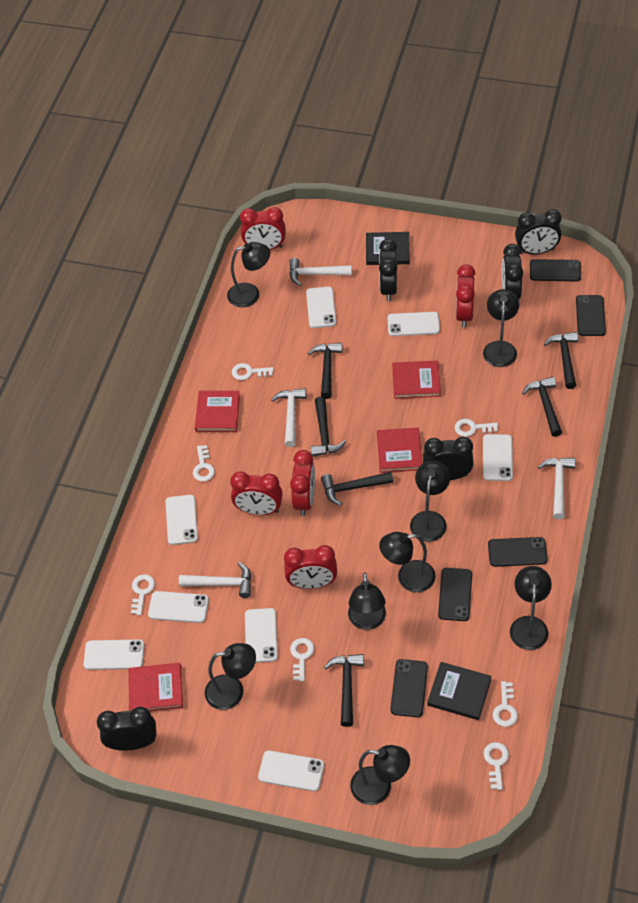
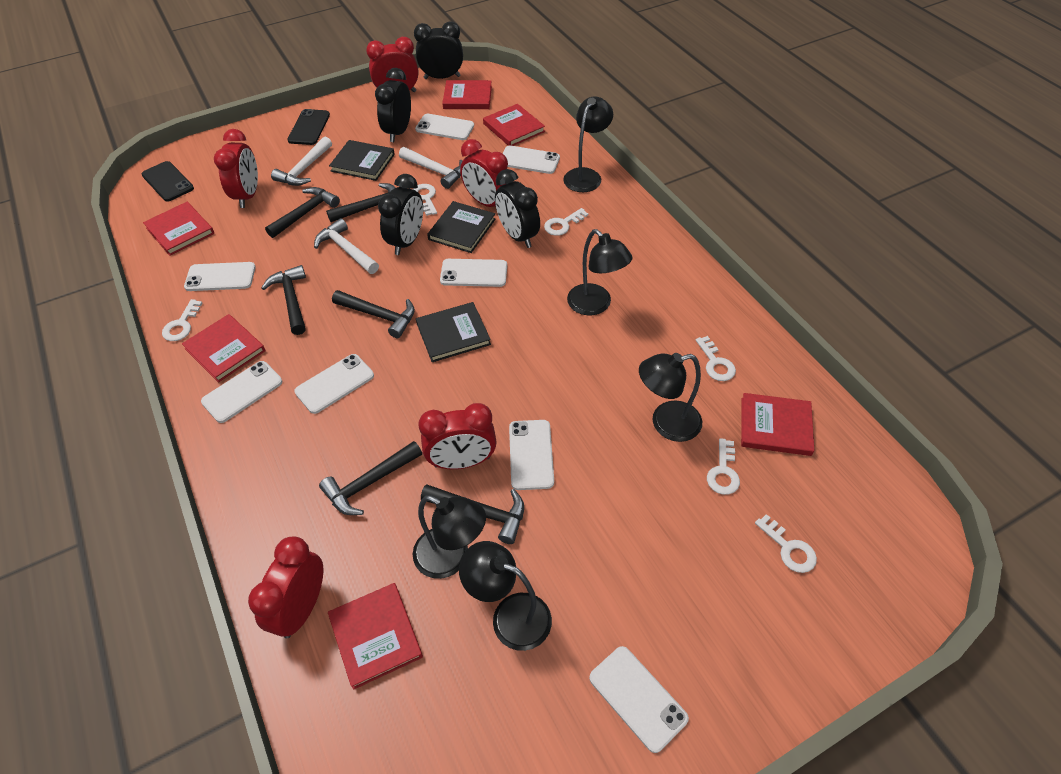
black book: [366,232,410,265] [427,662,492,720] = 2 -> [329,140,395,181] [416,302,491,362] [427,201,496,253] = 3
black clock: [97,707,156,750] [379,239,397,301] [423,437,474,480] [502,244,523,300] [515,209,562,255] = 5 -> [375,68,411,142] [378,174,423,255] [414,21,463,79] [495,169,540,248] = 4
black lamp: [205,643,256,710] [227,242,270,307] [348,573,386,630] [350,745,410,805] [379,532,435,592] [410,461,450,542] [483,289,519,367] [510,566,552,650] = 8 -> [413,496,486,579] [459,541,552,651] [563,97,613,192] [567,229,632,315] [639,353,702,442] = 5
black phone: [390,659,428,717] [438,568,472,621] [488,537,548,567] [530,259,581,281] [576,295,606,336] = 5 -> [142,161,194,202] [287,109,330,145] = 2
red book: [128,663,183,711] [195,391,240,432] [377,428,422,473] [392,361,441,399] = 4 -> [143,202,214,256] [182,314,266,383] [328,583,423,690] [442,80,492,109] [483,104,545,146] [741,393,814,456] = 6
white hammer: [179,562,251,598] [271,388,306,447] [290,258,352,286] [538,458,575,519] = 4 -> [271,136,332,186] [314,218,379,274] [399,147,462,189] = 3
white key: [131,574,155,615] [193,445,215,482] [232,363,274,380] [290,638,314,681] [455,419,498,437] [484,742,509,790] [493,681,518,727] = 7 -> [162,299,202,341] [413,184,437,216] [544,208,588,236] [696,336,736,381] [707,438,740,495] [755,514,817,573] = 6

